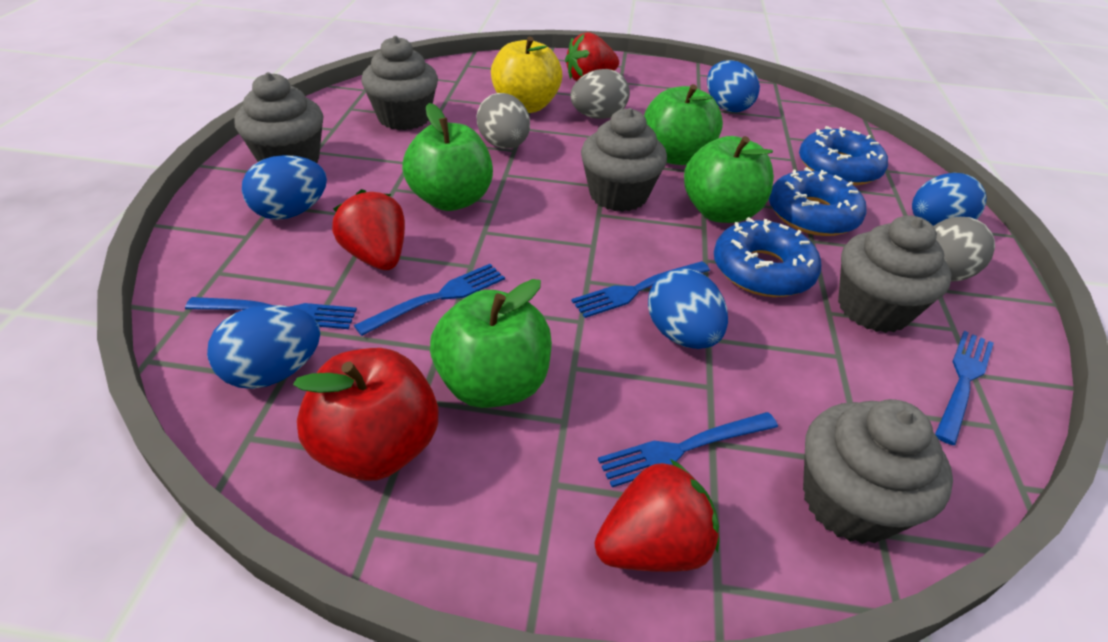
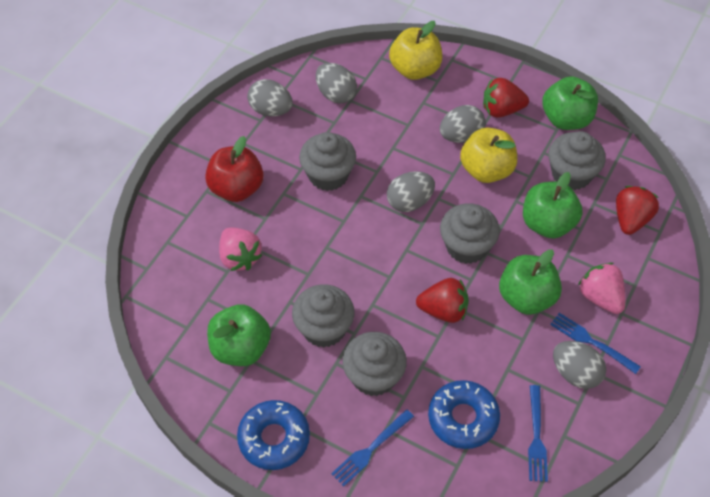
blue donut: [714,217,821,297] [769,167,867,236] [799,126,888,185] = 3 -> [237,400,310,470] [428,380,500,449] = 2
blue egg: [207,305,320,389] [242,155,327,220] [648,268,728,349] [707,60,760,112] [912,173,986,226] = 5 -> none = 0
blue fork: [185,297,357,329] [354,264,505,336] [571,261,710,318] [598,412,778,487] [935,331,994,445] = 5 -> [331,409,414,486] [528,385,548,482] [550,313,641,374] = 3
grey egg: [476,93,530,149] [571,69,630,119] [933,217,995,282] = 3 -> [247,79,293,117] [316,63,357,104] [387,171,435,212] [440,105,486,143] [553,341,606,389] = 5
pink strawberry: none = 0 -> [219,227,263,271] [578,263,625,314] = 2
yellow apple: [491,37,562,113] = 1 -> [389,21,442,80] [460,128,517,183] = 2

